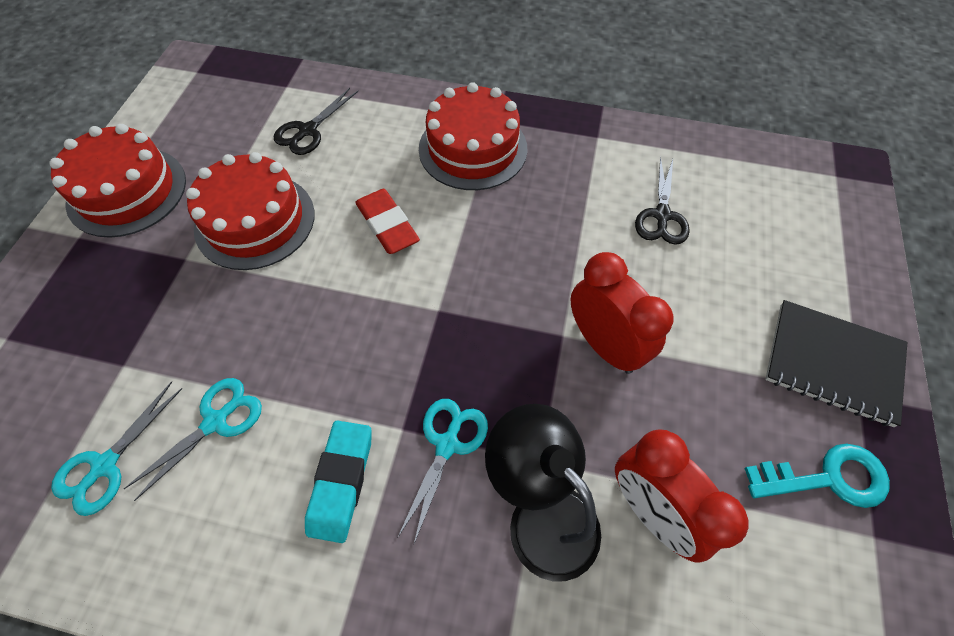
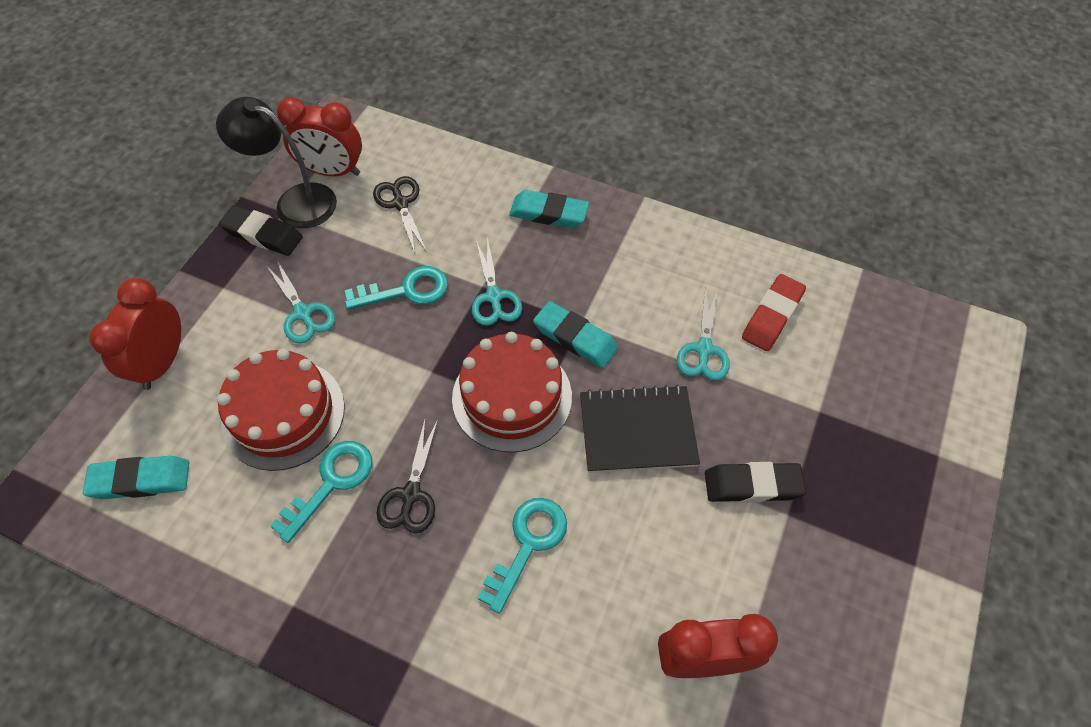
black eraser: none = 0 -> [219,205,303,256] [705,462,806,503] = 2
red cake: [50,124,186,238] [186,152,315,270] [419,82,527,190] = 3 -> [217,349,345,471] [452,332,572,453] = 2
red clock: [571,252,674,374] [615,429,749,563] = 2 -> [90,278,181,390] [277,97,362,177] [658,614,778,678] = 3
turquoise eraser: [305,421,372,543] = 1 -> [83,456,189,499] [509,190,589,228] [533,301,618,368] = 3
turquoise key: [744,444,890,508] = 1 -> [270,441,372,543] [345,266,448,310] [478,498,567,614] = 3

